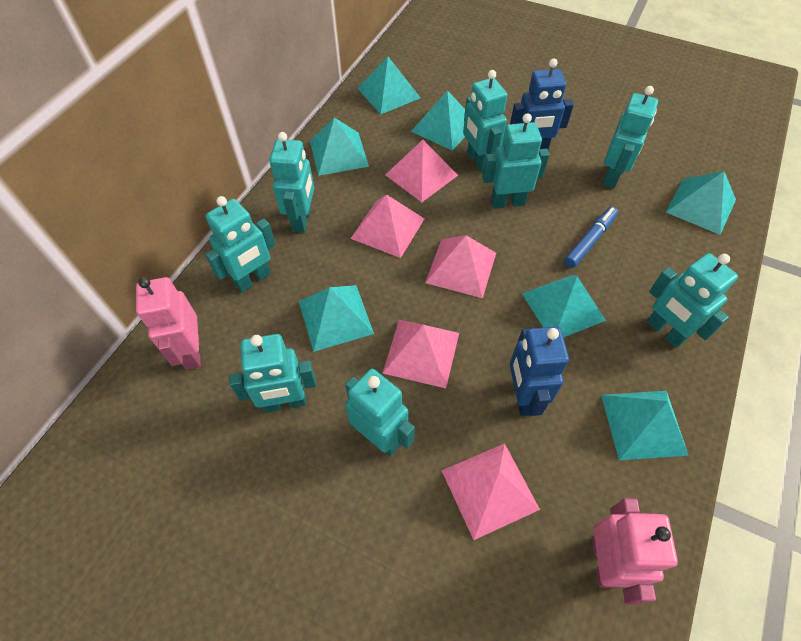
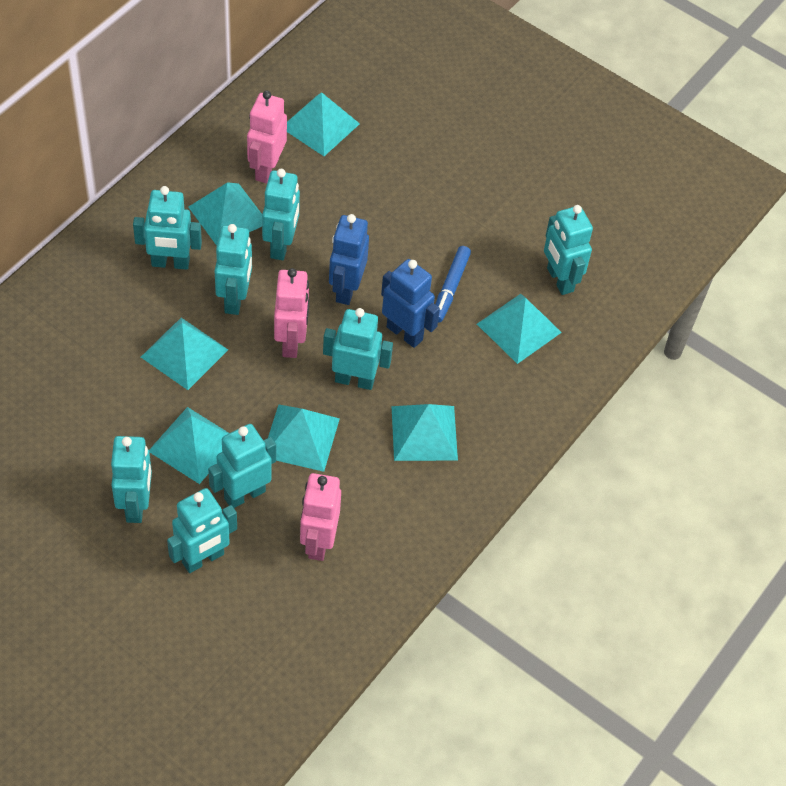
pink pyramid: [350,195,424,258] [382,320,459,388] [385,140,458,202] [425,235,496,298] [441,443,540,540] = 5 -> none = 0
pink robot: [136,277,201,370] [592,498,678,605] = 2 -> [247,91,287,184] [274,268,309,358] [300,473,341,561] = 3

